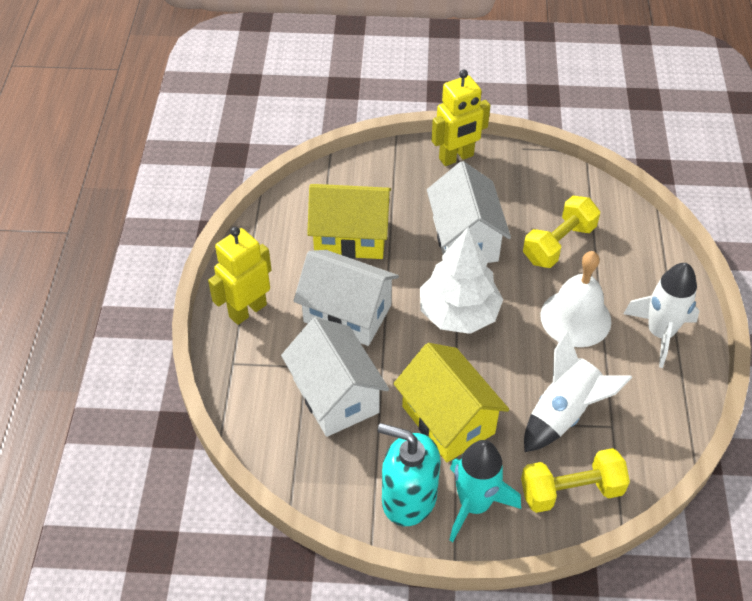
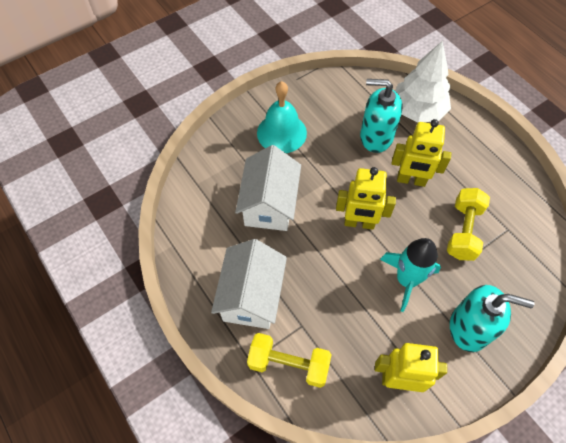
turquoise bell: none = 0 -> [257,81,307,153] = 1
turquoise soap dispenser: [378,423,441,526] = 1 -> [360,79,402,153] [450,285,535,352] = 2
white bell: [540,251,611,347] = 1 -> none = 0
white house: [281,317,389,437] [293,250,399,346] [427,161,511,263] = 3 -> [211,239,287,329] [235,145,301,231] = 2
white rocket: [524,330,632,452] [623,263,699,368] = 2 -> none = 0
yellow house: [307,184,391,259] [393,343,509,462] = 2 -> none = 0
yellow robot: [208,227,271,325] [432,70,490,166] = 2 -> [336,167,396,230] [375,343,447,392] [391,119,451,187] = 3

